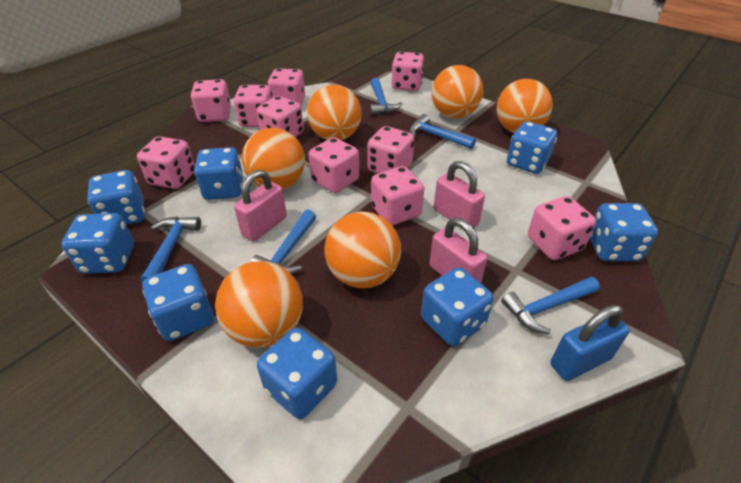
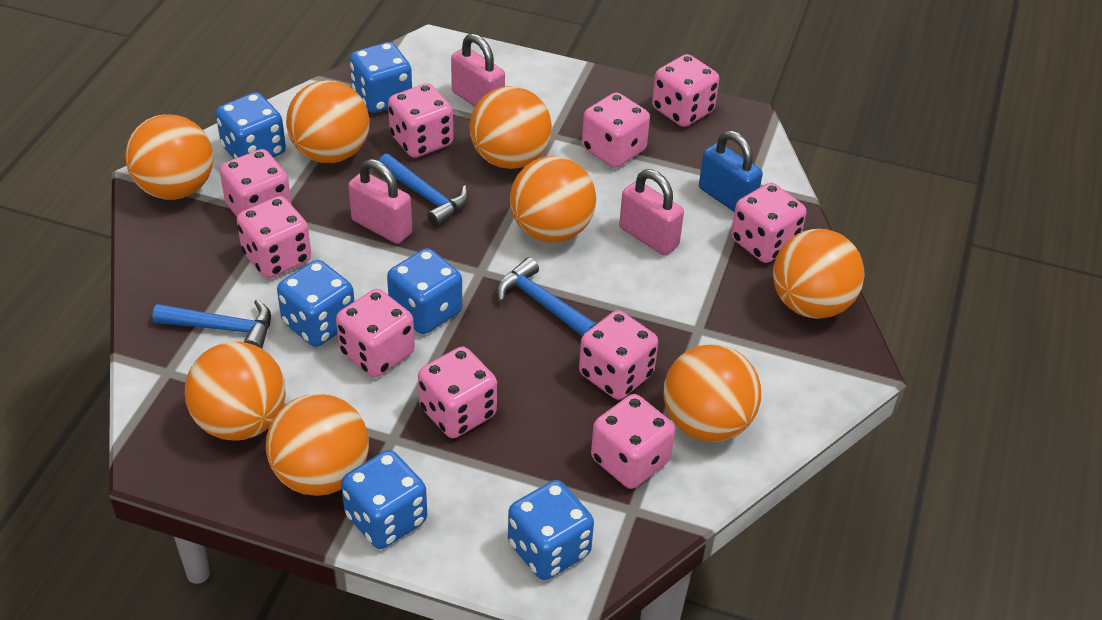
blue dice: [61,213,134,274] [87,170,145,225] [142,264,214,341] [194,147,243,200] [257,328,337,419] [421,267,494,346] [507,121,557,174] [590,203,658,261] = 8 -> [216,92,286,159] [277,260,354,347] [341,450,427,549] [350,42,412,113] [387,248,462,334] [508,480,594,580] = 6
blue hammer: [140,217,201,284] [250,209,316,274] [370,78,403,115] [410,114,476,149] [501,277,600,334] = 5 -> [152,299,271,349] [379,154,469,227] [497,257,597,337] = 3
orange ball: [215,261,303,348] [242,128,305,189] [307,85,362,140] [324,212,401,288] [432,65,483,118] [497,79,553,133] = 6 -> [125,114,213,200] [185,342,286,441] [266,393,369,496] [286,80,370,163] [470,86,552,169] [510,156,596,243] [663,344,761,442] [773,229,864,319] = 8

